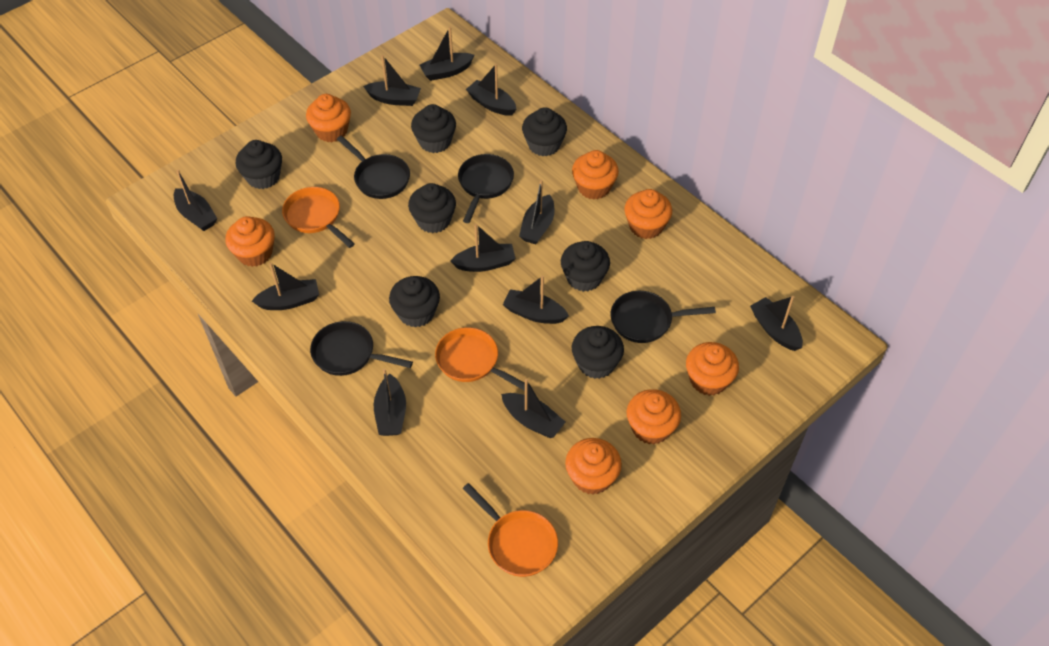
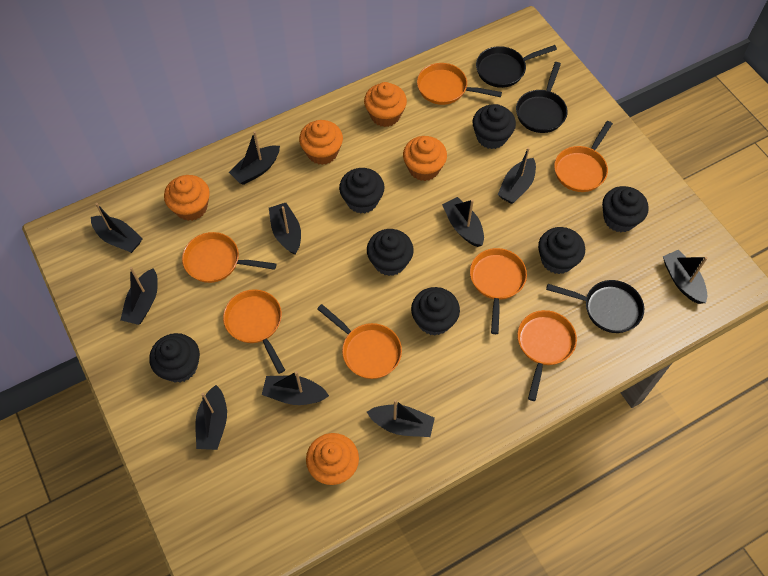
black boat: [174,170,217,231] [252,263,319,310] [363,55,421,106] [374,369,406,436] [420,27,474,81] [450,224,516,272] [466,64,516,116] [501,379,565,438] [503,276,569,324] [519,180,555,244] [750,296,803,351] = 11 -> [91,203,143,253] [120,267,158,325] [195,385,227,450] [229,131,280,185] [262,371,329,405] [269,203,301,255] [367,399,435,437] [442,197,484,247] [498,147,536,204] [663,250,708,304] = 10
black pan: [310,321,413,376] [337,135,410,199] [458,154,514,223] [611,291,716,343] = 4 -> [476,45,557,88] [516,62,568,133] [546,280,644,333] = 3
orange cupcake: [225,216,275,267] [306,94,351,142] [565,438,622,495] [572,150,619,200] [624,189,672,239] [627,389,681,444] [686,342,739,396] = 7 -> [164,175,210,221] [299,120,343,165] [306,433,359,485] [364,82,407,127] [403,136,447,181] = 5
orange pan: [282,187,355,248] [435,327,525,391] [463,483,558,577] = 3 -> [182,232,277,283] [223,289,285,374] [317,304,402,379] [417,63,502,105] [470,248,527,334] [517,310,577,401] [554,121,613,192] = 7

